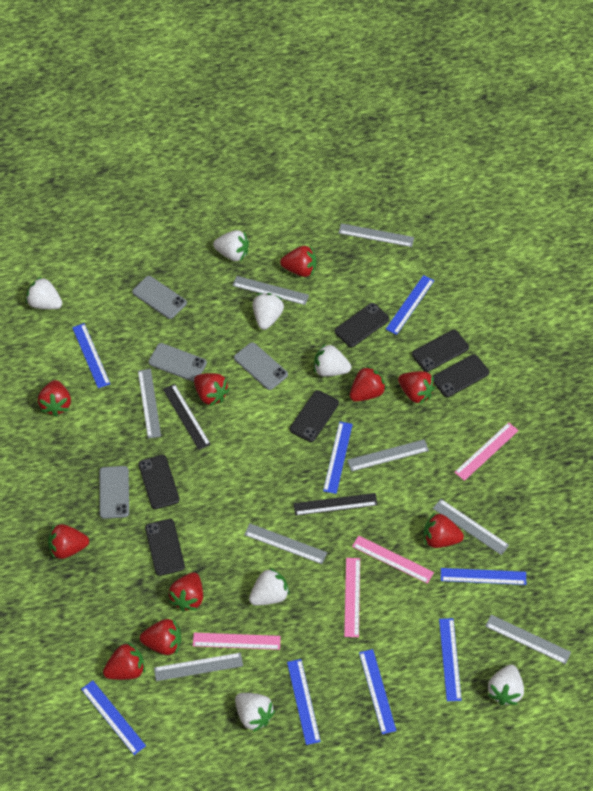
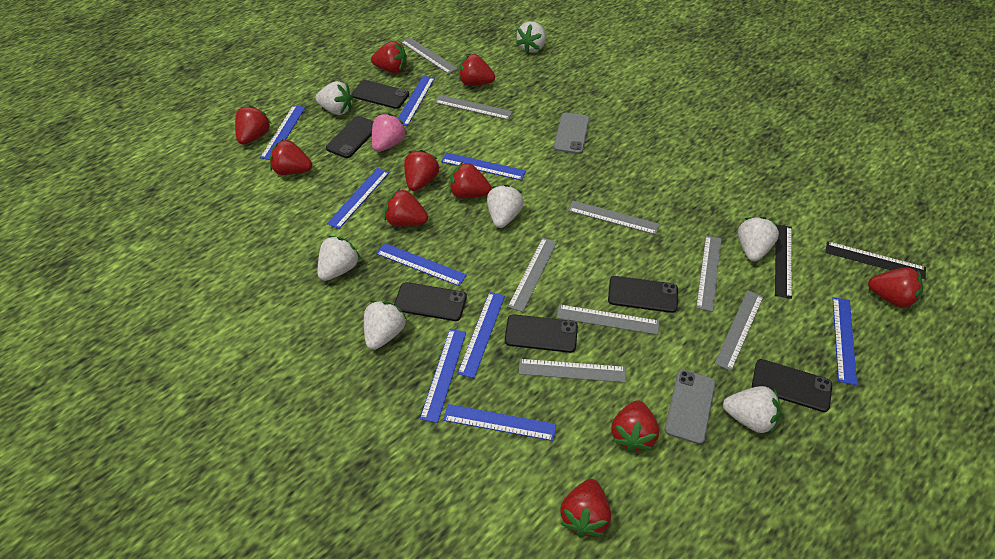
blue ruler: [72,323,110,388] [81,680,146,755] [287,659,321,745] [323,422,353,494] [359,649,396,734] [386,275,434,335] [439,618,462,701] [441,568,526,585] = 8 -> [260,105,305,160] [327,168,389,229] [376,243,467,286] [398,76,435,126] [420,329,466,423] [441,152,526,181] [443,404,556,441] [458,292,505,378] [833,297,857,385] = 9
grey phone: [99,466,129,519] [132,276,187,319] [148,343,207,382] [234,342,288,390] = 4 -> [554,112,590,154] [665,370,716,444] = 2
pink ruler: [193,633,281,650] [344,558,360,637] [352,535,434,584] [454,422,519,481] = 4 -> none = 0
pink strawberry: none = 0 -> [372,113,407,152] = 1

